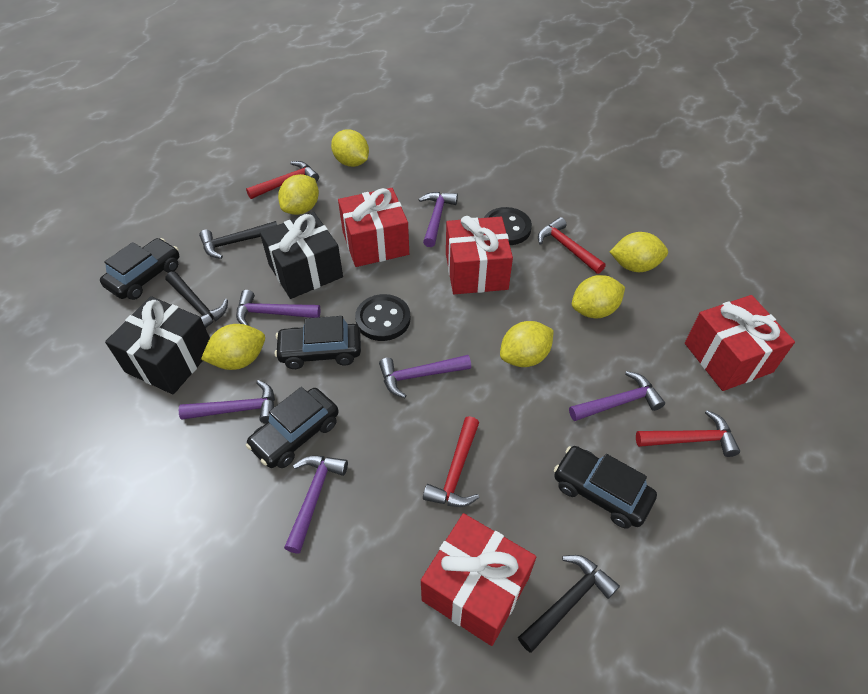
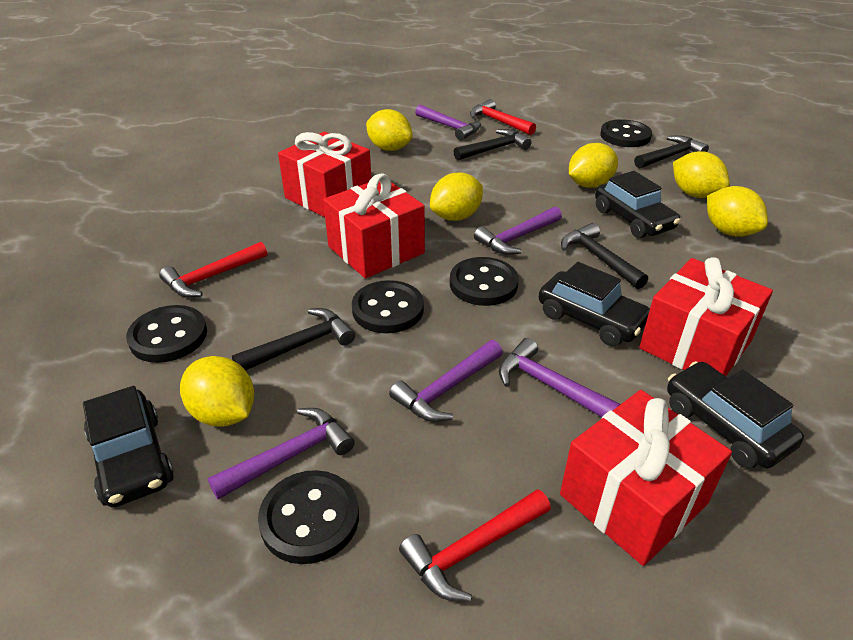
black button: [355,294,410,341] [484,207,532,245] = 2 -> [126,305,207,363] [258,470,359,564] [352,280,424,333] [450,257,519,306] [600,119,652,147] = 5
black gift: [105,296,210,395] [260,212,343,299] = 2 -> none = 0
black hammer: [166,271,228,328] [199,221,277,259] [518,555,620,653] = 3 -> [232,308,355,371] [453,129,532,160] [561,223,648,289] [634,135,709,169] = 4
purple hammer: [178,380,275,424] [236,290,321,326] [284,456,348,554] [379,355,471,398] [418,192,458,247] [569,371,665,421] = 6 -> [208,408,355,500] [389,340,503,422] [415,104,481,140] [474,207,562,255] [499,338,620,417] = 5
red hammer: [246,161,319,199] [423,416,479,507] [538,217,606,274] [636,410,740,457] = 4 -> [159,242,267,298] [399,489,551,602] [470,99,536,135] = 3

